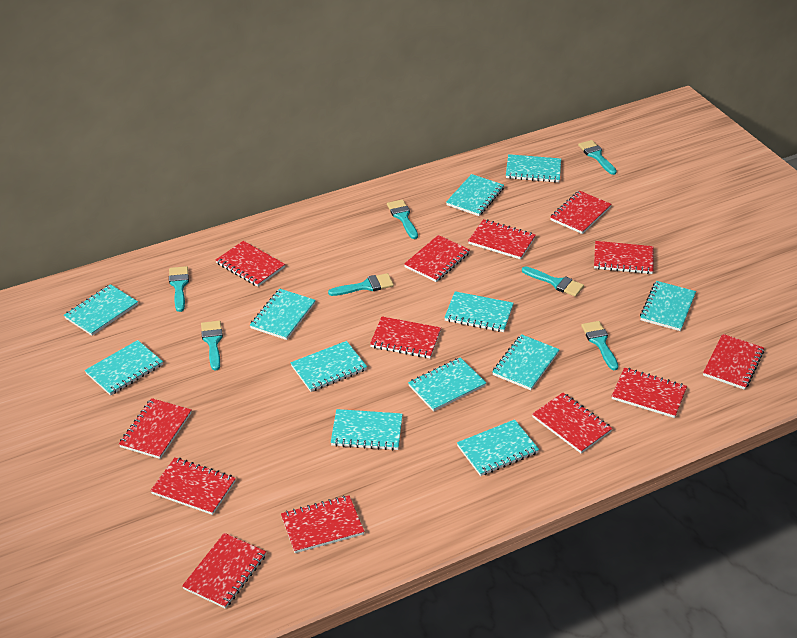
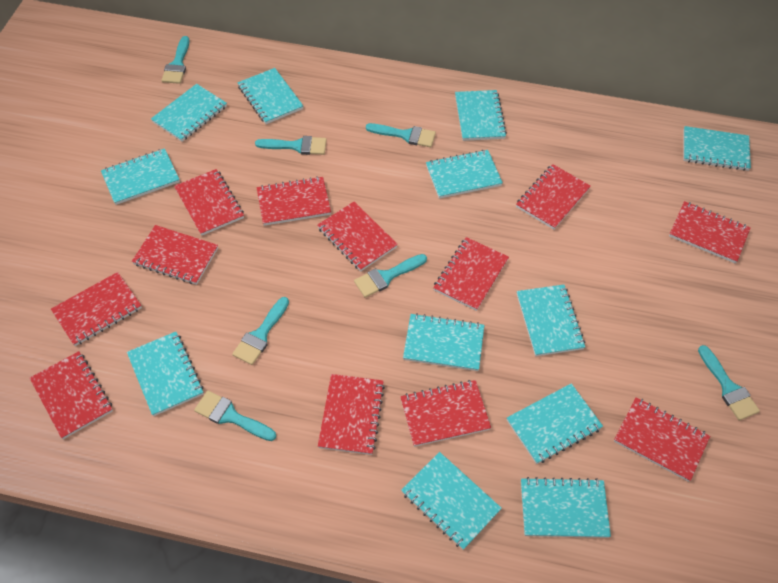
red notebook: [119,398,191,459] [150,458,236,515] [182,533,266,609] [216,241,285,287] [281,495,364,553] [370,316,441,358] [404,235,470,282] [468,219,536,260] [532,393,612,453] [550,190,612,234] [594,241,653,274] [612,367,687,418] [703,334,764,390] = 13 -> [30,351,113,439] [51,272,142,346] [132,225,218,285] [174,169,244,236] [257,176,331,226] [317,202,398,271] [318,374,385,455] [400,380,491,447] [433,237,509,311] [516,164,591,230] [614,397,710,482] [669,201,751,263] = 12

